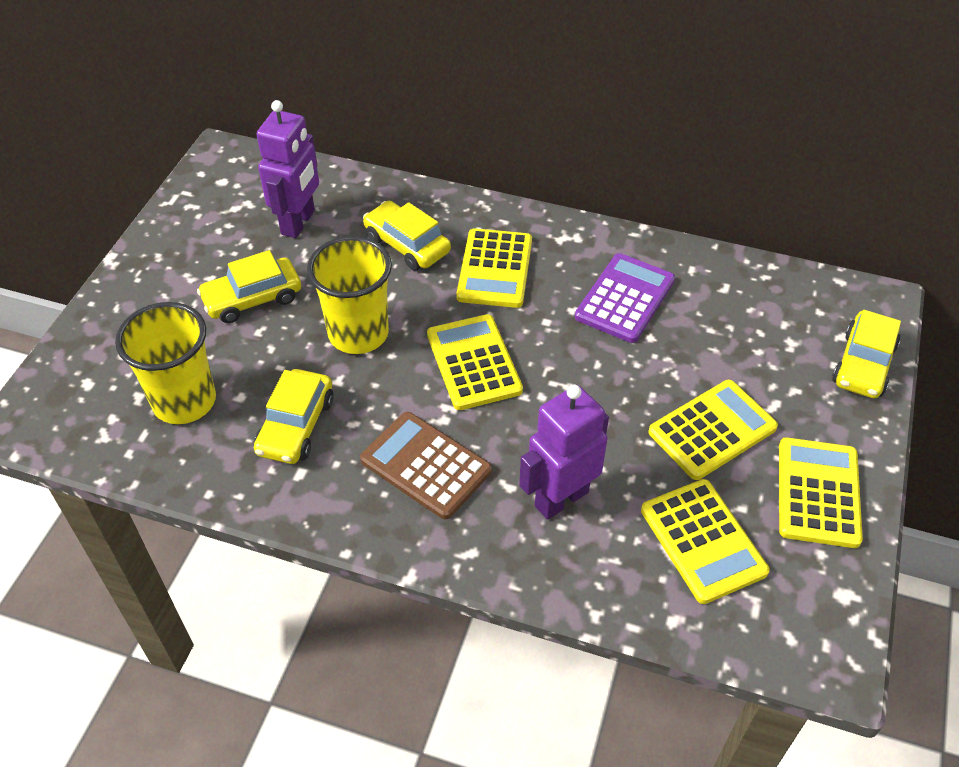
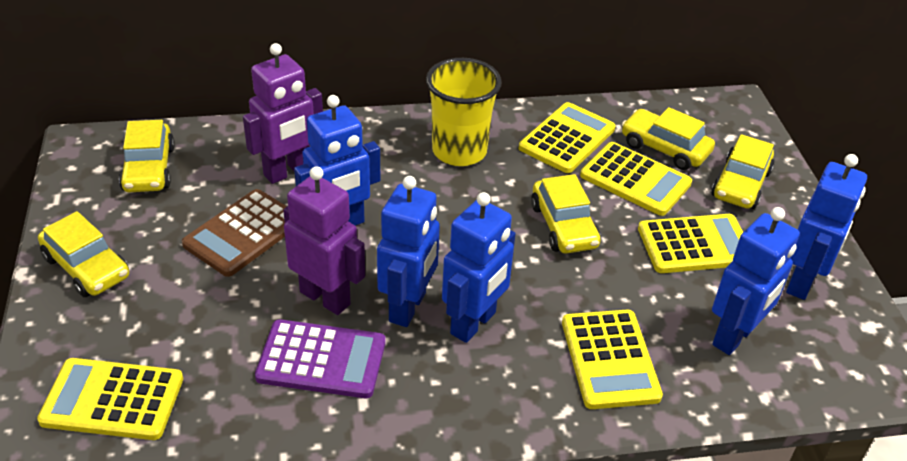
blue robot: none = 0 -> [294,95,380,226] [377,176,440,327] [442,192,515,343] [712,207,800,355] [786,154,867,300] = 5
yellow car: [197,250,301,323] [254,369,334,464] [363,201,451,271] [832,310,901,398] = 4 -> [38,211,129,297] [119,120,175,192] [531,174,601,254] [622,107,715,170] [711,134,774,209] = 5
yellow cup: [115,302,216,424] [307,236,392,354] = 2 -> [426,58,502,166] = 1

